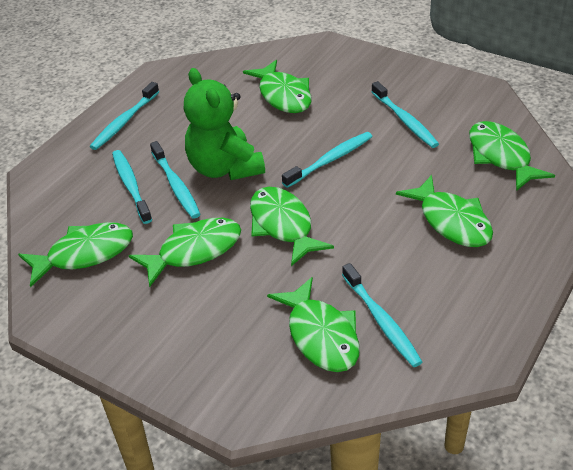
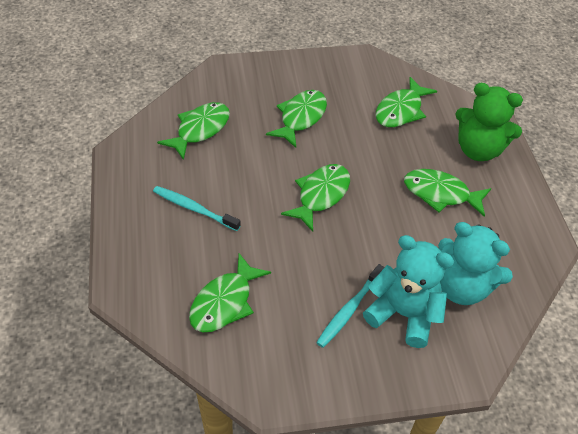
green fish: [18,222,133,288] [129,218,241,287] [243,60,312,113] [250,187,334,266] [267,277,360,372] [396,175,493,247] [469,121,555,191] = 7 -> [157,102,230,160] [189,253,271,332] [266,90,327,148] [281,164,350,232] [376,77,437,127] [404,169,491,217] = 6
turquoise teddy bear: none = 0 -> [363,235,455,348] [438,222,513,305] = 2
turquoise toothbrush: [90,82,159,150] [112,150,152,224] [150,141,201,219] [282,132,373,188] [342,263,422,367] [371,81,439,148] = 6 -> [153,186,241,231] [316,264,385,348] = 2

